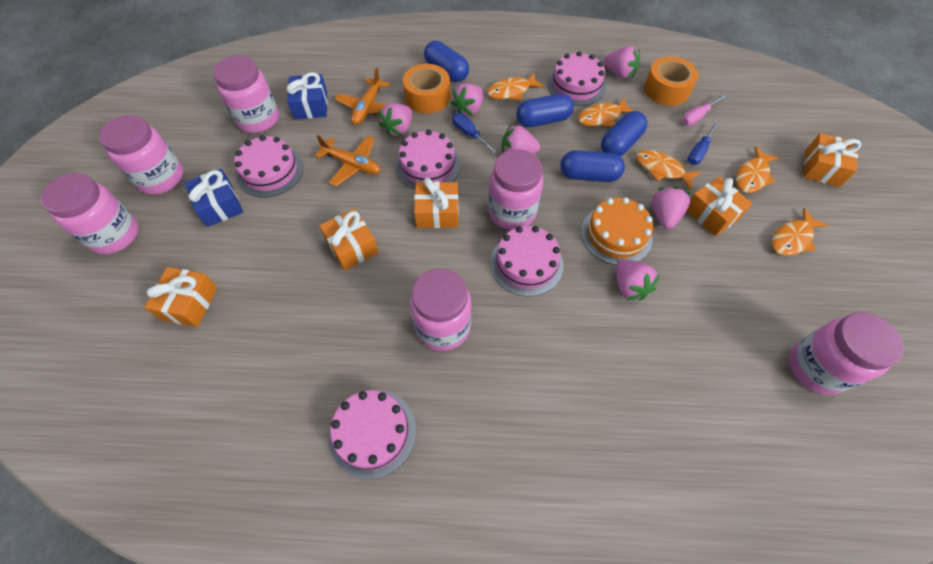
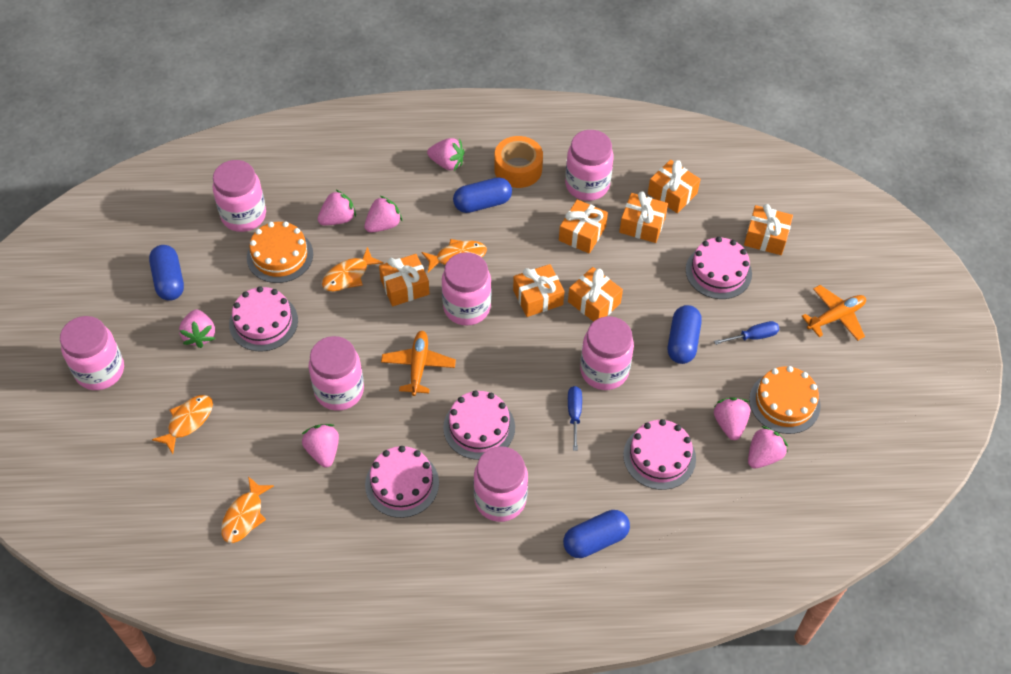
blue gift: [185,169,243,227] [286,72,327,120] = 2 -> none = 0
orange cake: [581,197,653,265] = 1 -> [247,221,313,283] [749,366,821,434] = 2
orange fish: [487,73,545,100] [578,98,634,127] [636,150,701,190] [736,147,779,193] [772,208,828,256] = 5 -> [152,395,213,454] [221,476,274,543] [322,247,383,292] [422,239,487,272] = 4
orange gift: [144,267,218,327] [319,209,379,271] [414,178,459,228] [687,177,752,236] [803,133,861,187] = 5 -> [379,254,430,306] [513,264,564,317] [559,199,608,254] [568,267,623,322] [619,192,668,243] [648,160,701,213] [744,204,793,255] = 7
orange tape: [403,64,450,114] [644,56,698,106] = 2 -> [494,136,543,188] = 1
pink jar: [41,173,139,254] [99,115,183,195] [213,55,279,133] [410,269,472,351] [488,149,543,230] [789,312,904,395] = 6 -> [60,316,124,390] [213,160,266,232] [309,336,364,411] [442,252,491,326] [474,446,528,522] [565,130,614,201] [580,316,634,390] = 7
pink screwdriver: [682,94,726,126] = 1 -> none = 0
pink strawberry: [379,103,412,137] [451,83,483,116] [502,125,540,154] [604,46,640,79] [616,259,660,300] [652,187,691,229] = 6 -> [179,309,215,348] [302,424,339,468] [317,190,356,225] [364,196,402,232] [427,138,465,171] [714,397,750,440] [748,426,788,468] = 7

